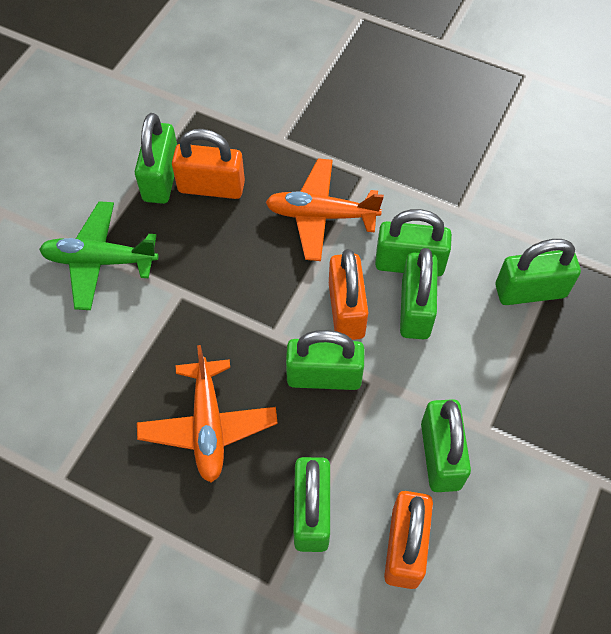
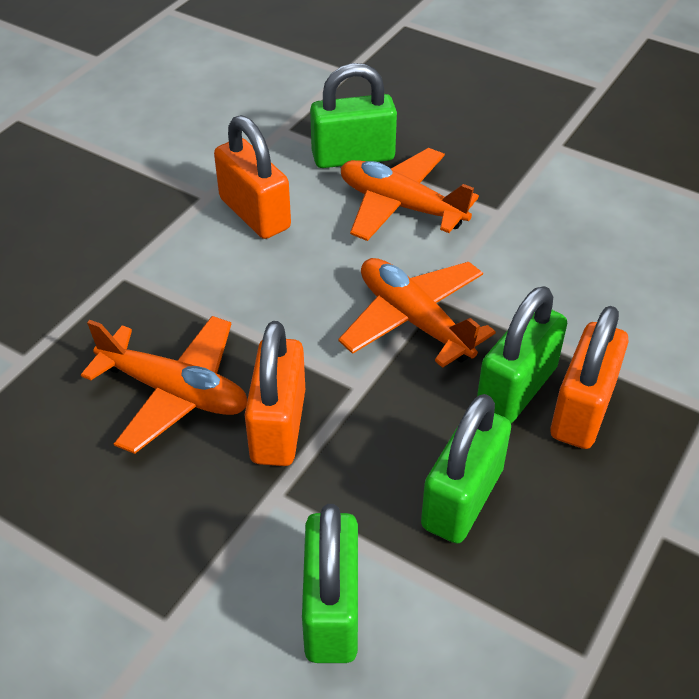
green padlock: [135,113,177,204] [286,330,364,390] [293,457,330,552] [375,209,452,277] [400,248,438,339] [421,399,471,492] [496,239,581,305] = 7 -> [302,504,358,663] [310,63,397,168] [421,394,511,543] [477,286,567,423] = 4
green plane: [39,201,158,310] = 1 -> none = 0
orange plane: [137,345,278,483] [266,158,384,261] = 2 -> [81,316,247,454] [338,258,496,368] [341,148,479,241] = 3

